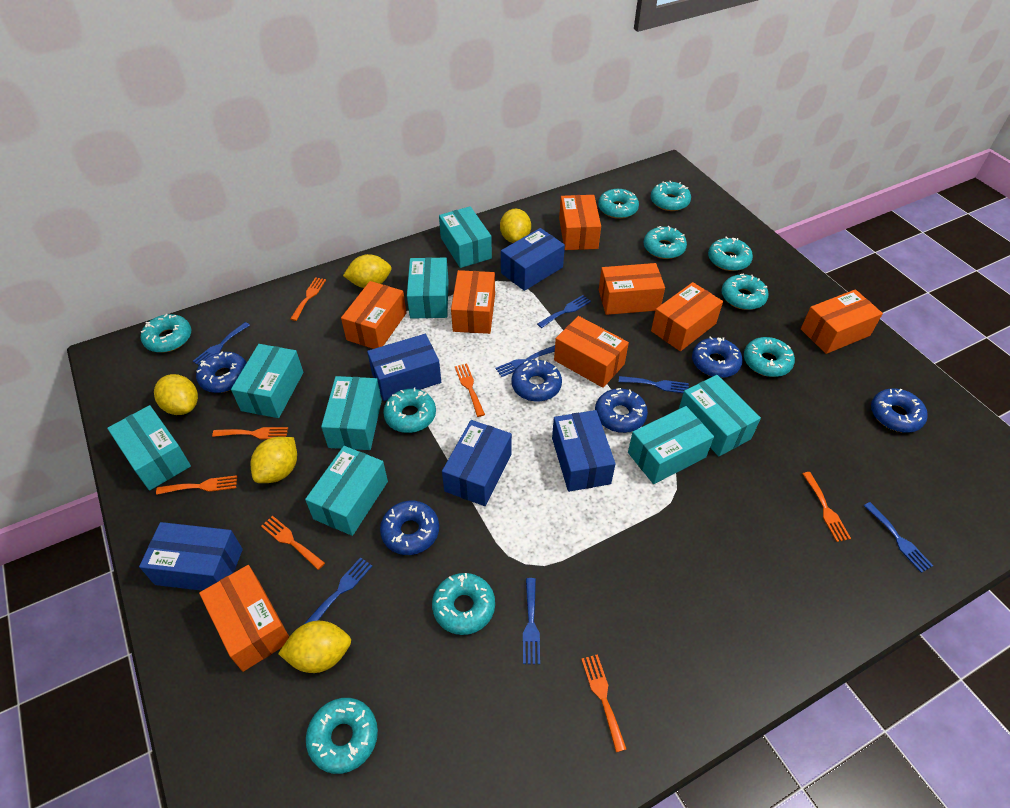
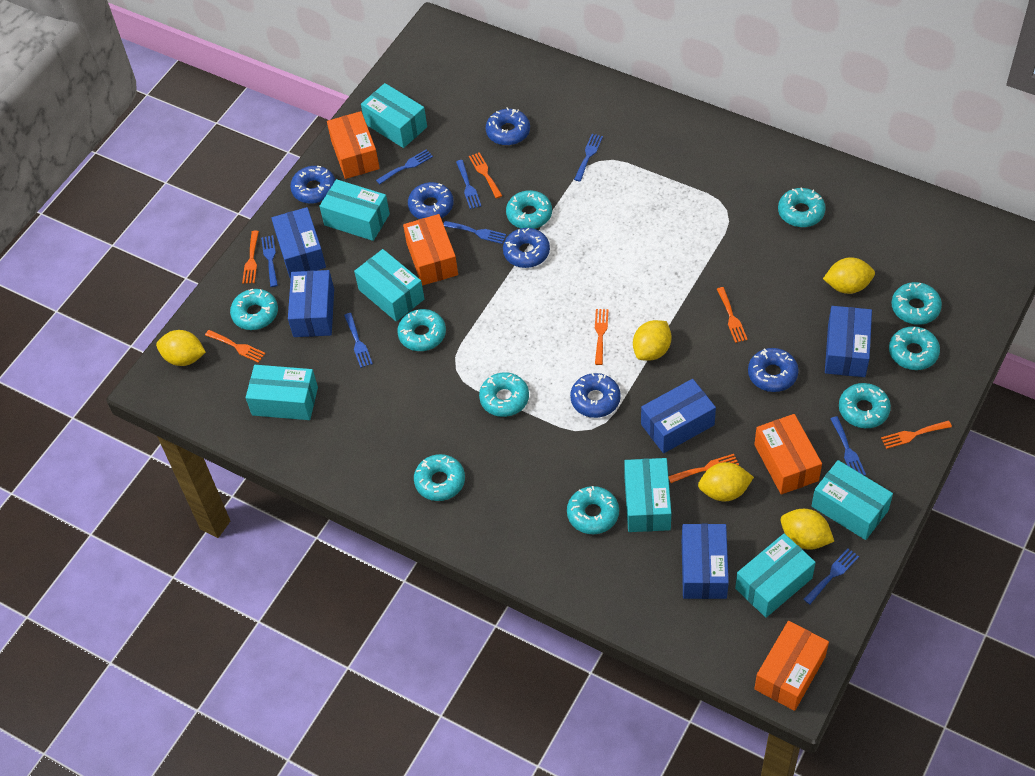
blue fork: [193,322,250,365] [303,557,372,625] [495,345,555,377] [523,578,540,664] [537,295,591,328] [619,376,689,393] [864,502,933,573] = 7 -> [261,235,278,287] [344,313,373,368] [376,149,433,185] [444,221,506,244] [456,160,481,209] [574,134,603,181] [803,549,859,604] [830,416,866,476] = 8
orange box: [199,565,289,672] [341,281,406,349] [451,270,495,334] [554,316,629,388] [559,195,601,250] [599,263,665,315] [651,282,723,351] [801,289,883,354] = 8 -> [327,111,380,179] [403,214,458,286] [754,414,822,494] [755,621,829,711] = 4
turquoise box: [107,405,191,491] [231,344,303,418] [305,446,388,536] [321,376,382,450] [407,257,449,319] [439,206,492,268] [628,406,714,484] [679,375,761,456] = 8 -> [246,365,318,420] [320,179,390,241] [354,249,424,322] [361,83,427,148] [624,458,671,532] [735,533,816,618] [812,460,893,540] = 7

